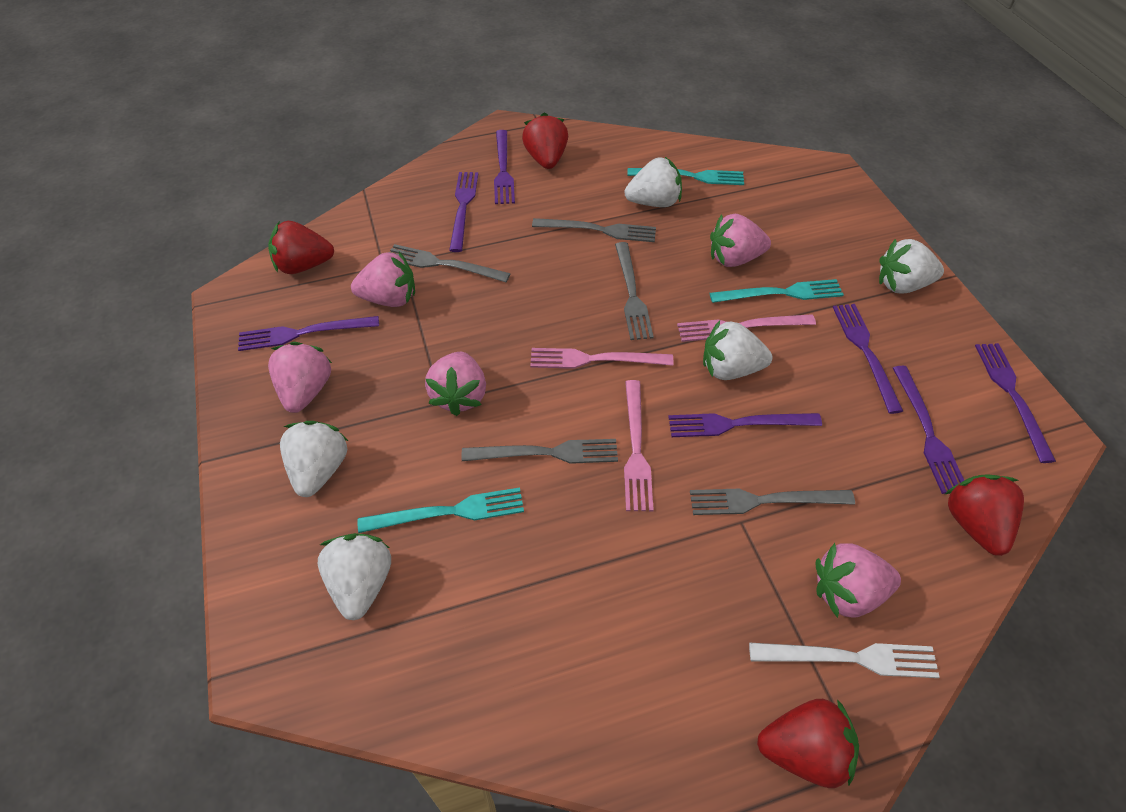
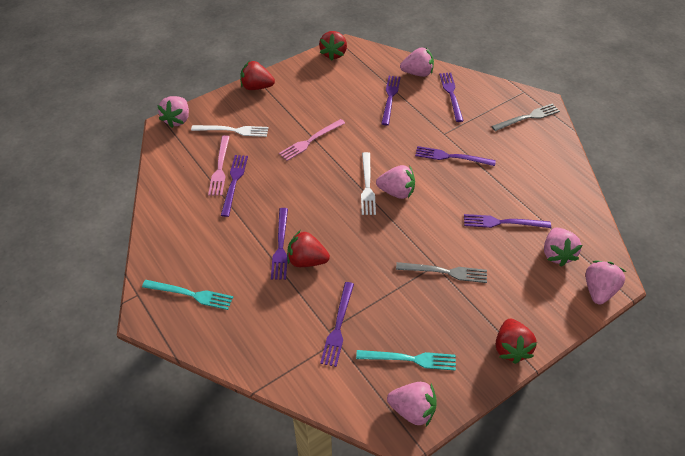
grey fork: [389,244,511,282] [462,439,618,464] [532,218,656,242] [615,242,654,340] [690,489,855,515] = 5 -> [396,262,487,283] [491,103,560,131] = 2
pink fork: [530,348,673,369] [624,380,654,511] [677,314,816,342] = 3 -> [208,135,230,196] [279,119,345,161] = 2
pink strawberry: [268,342,332,413] [351,252,415,307] [425,352,486,416] [710,214,771,267] [816,543,901,618] = 5 -> [157,96,189,128] [376,165,415,199] [387,382,437,426] [400,47,434,77] [544,228,582,267] [586,261,626,304] = 6
turquoise fork: [358,487,524,533] [627,168,744,185] [710,279,844,303] = 3 -> [142,280,233,310] [356,350,456,371] = 2
white fork: [749,642,940,678] = 1 -> [191,125,268,137] [361,152,376,215] = 2
white strawberry: [280,421,348,497] [318,533,391,620] [625,157,682,207] [703,320,772,380] [879,239,944,293] = 5 -> none = 0

